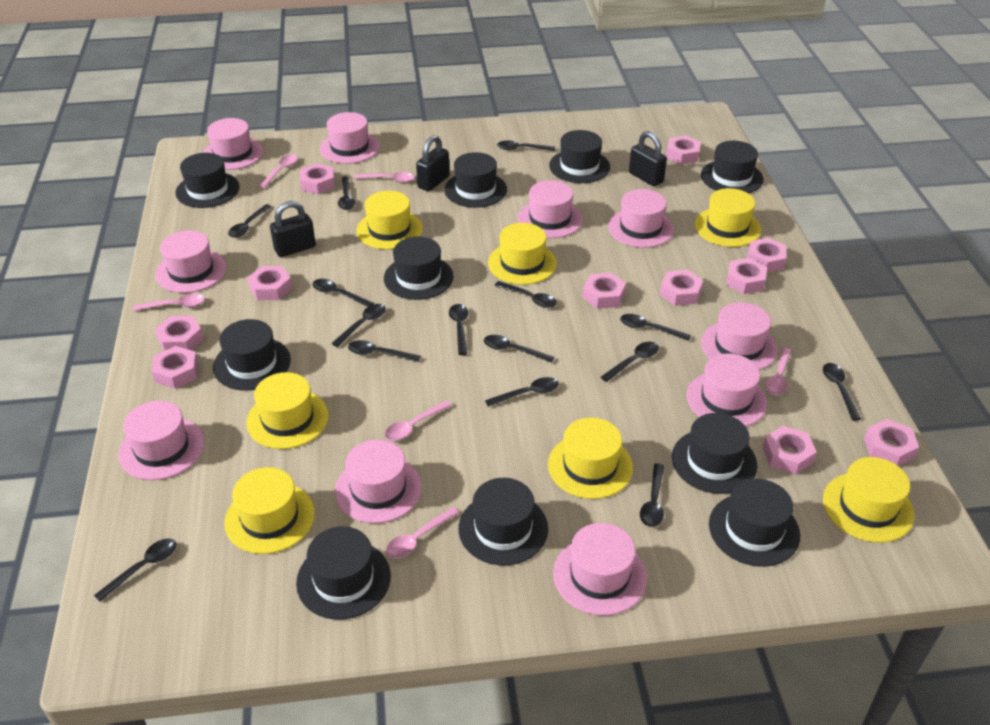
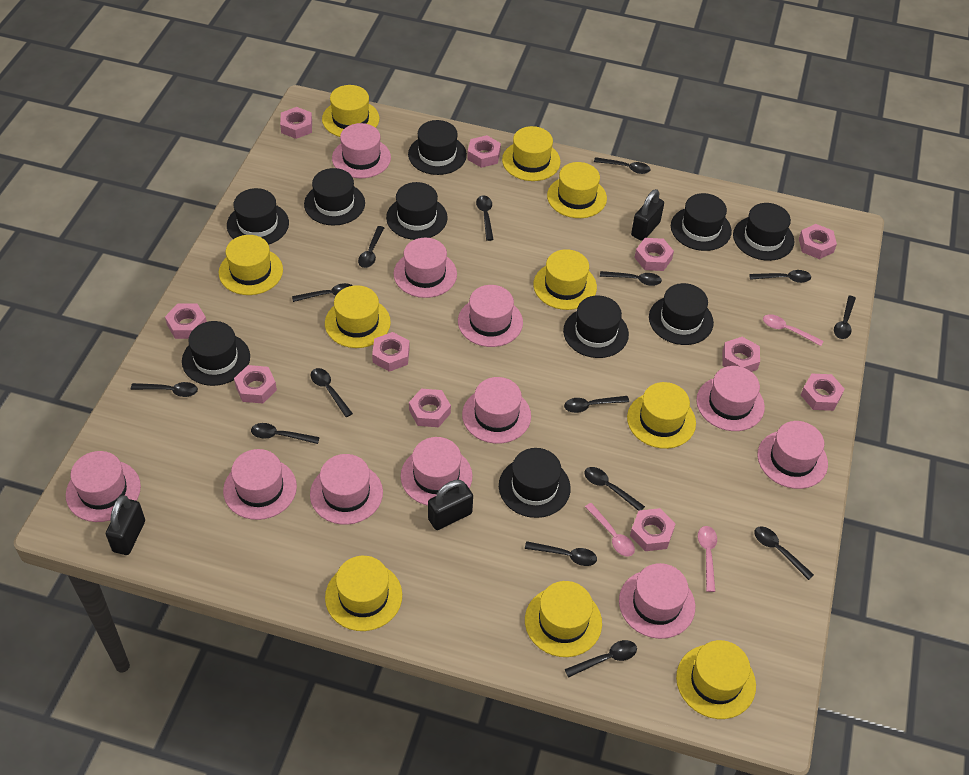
pink hat: [118,401,204,480] [155,230,226,293] [203,118,263,170] [320,112,380,164] [335,440,422,523] [517,180,583,238] [553,523,647,616] [608,189,674,248] [686,353,767,427] [701,302,778,370] = 10 -> [66,451,141,522] [223,449,297,520] [310,454,383,525] [332,123,391,178] [394,238,457,298] [401,437,472,506] [458,285,523,347] [462,377,531,444] [619,563,695,639] [696,366,765,431] [757,421,828,489] = 11
pink spoon: [133,294,205,311] [259,154,297,189] [354,172,414,183] [385,400,452,441] [386,507,459,558] [765,348,792,395] = 6 -> [585,503,635,556] [698,526,717,592] [763,314,824,346] = 3
yellow hat: [224,467,315,554] [246,372,328,449] [356,191,423,250] [488,223,557,285] [548,417,633,499] [695,188,761,247] [823,457,914,543] = 7 -> [219,235,283,295] [322,85,379,137] [325,285,391,348] [325,556,402,631] [502,126,561,181] [525,581,602,657] [533,249,597,310] [547,162,607,218] [627,382,696,449] [676,640,756,719] = 10

